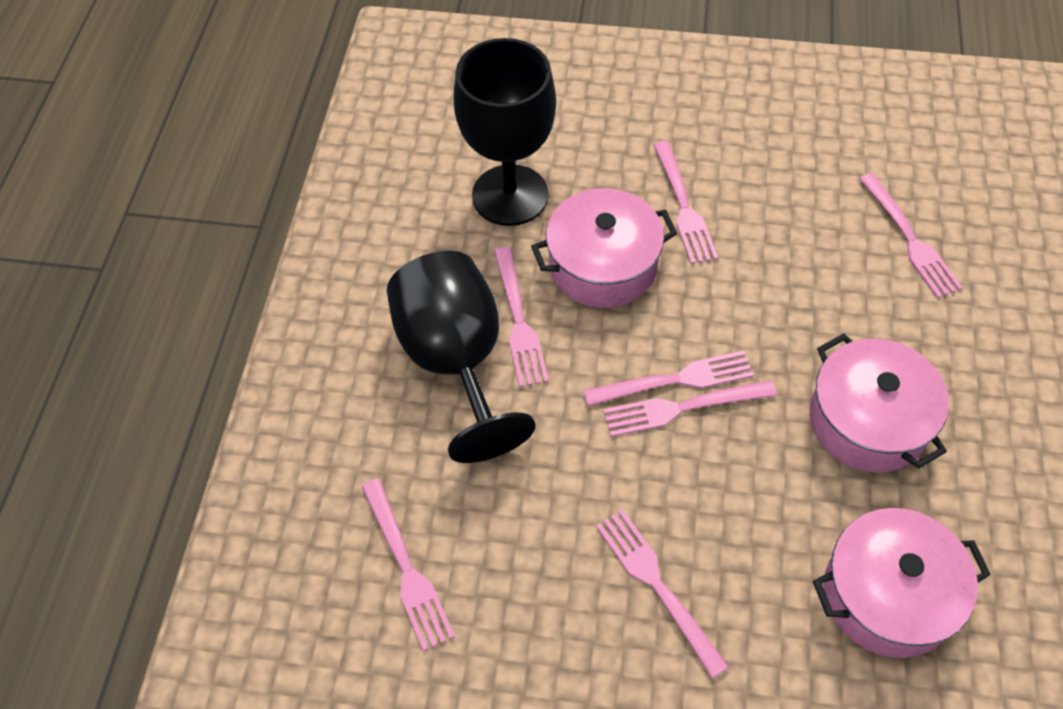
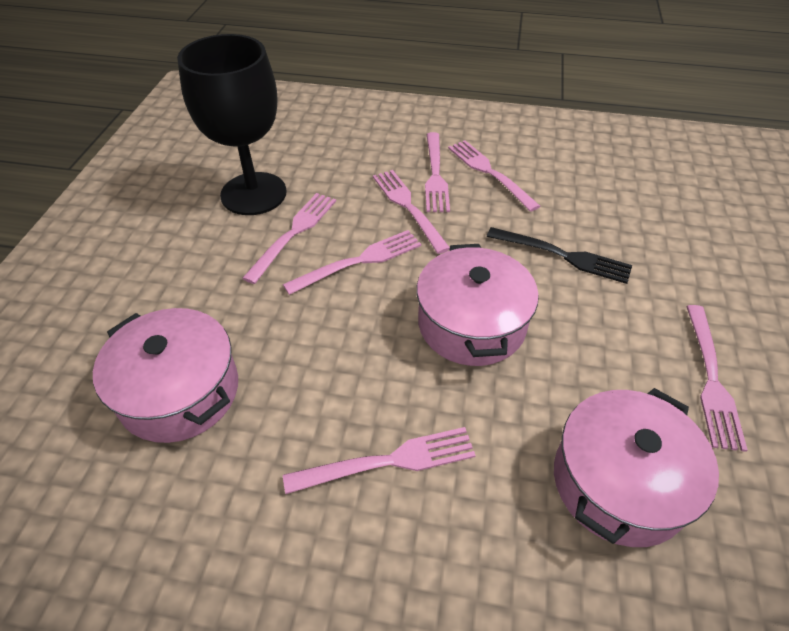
black fork: none = 0 -> [487,227,632,284] = 1
black goblet: [386,251,535,463] [453,38,556,226] = 2 -> [177,34,287,215] = 1

